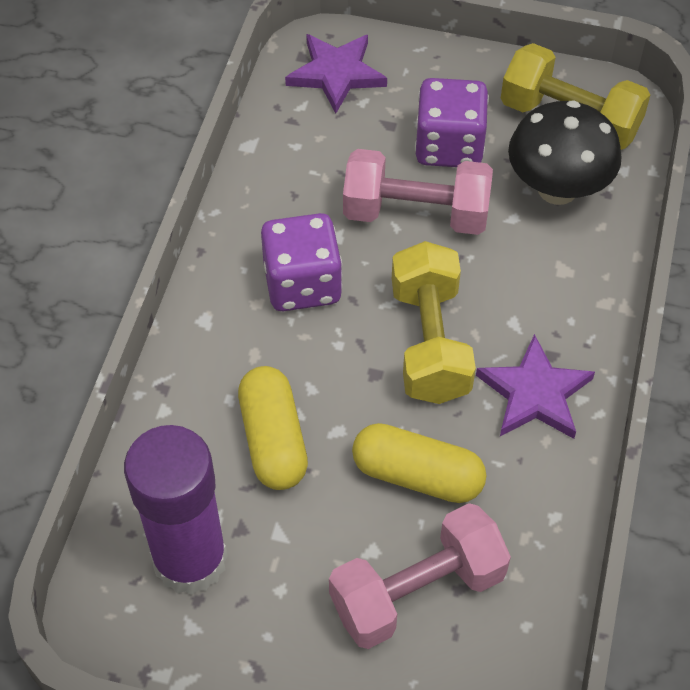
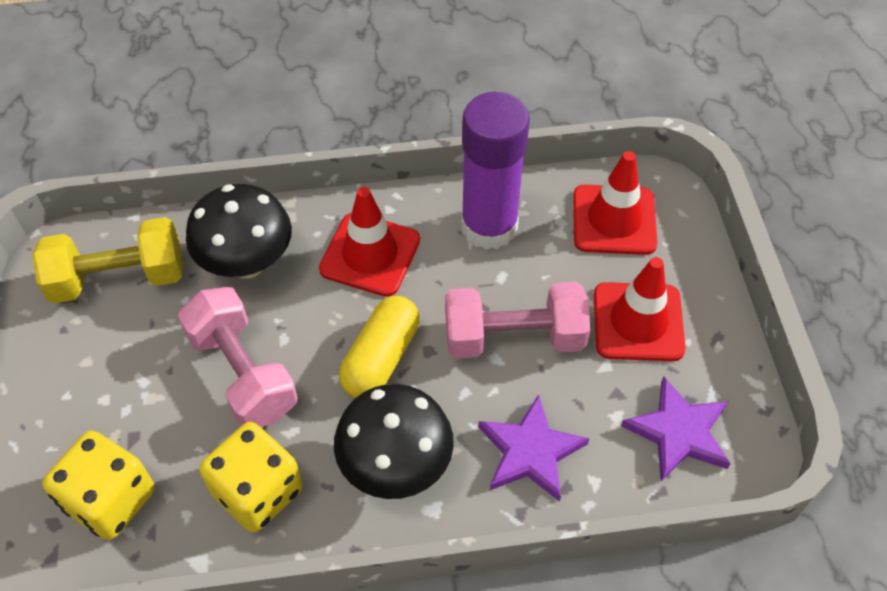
black mushroom: [508,100,622,205] = 1 -> [186,184,292,278] [334,384,454,499] = 2
purple dice: [261,213,342,311] [415,78,489,167] = 2 -> none = 0
red traffic cone: none = 0 -> [319,187,420,297] [573,151,658,255] [594,257,686,361] = 3
yellow capsule: [238,366,308,490] [352,423,486,503] = 2 -> [339,296,420,398] = 1
yellow dice: none = 0 -> [42,430,155,540] [199,422,303,533] = 2
yellow dumbbell: [392,241,476,404] [501,43,650,150] = 2 -> [32,217,183,303] = 1

